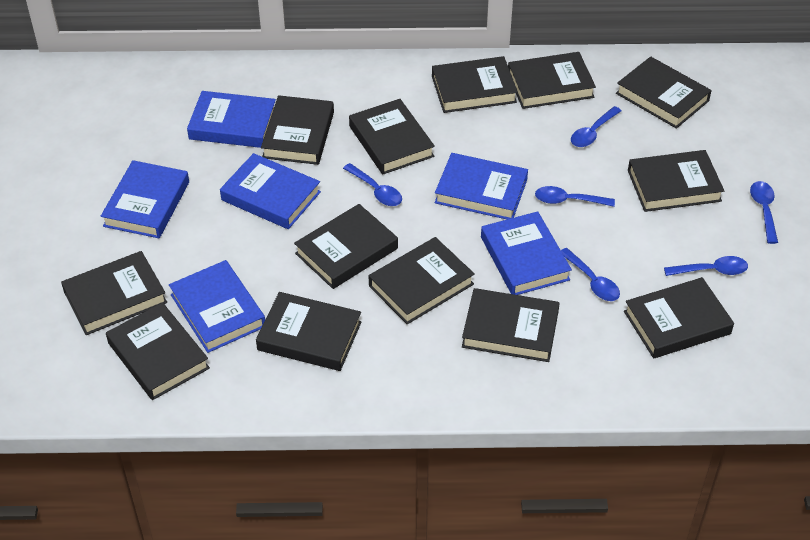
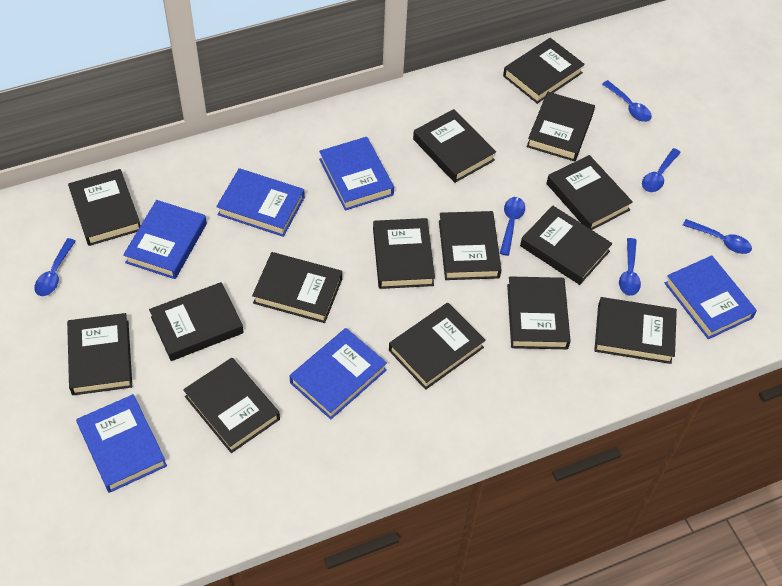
black book: [61,251,167,335] [106,303,210,400] [256,292,361,371] [261,95,334,165] [294,204,398,289] [349,99,435,174] [369,237,475,324] [432,56,518,113] [462,288,560,362] [508,52,596,109] [616,57,712,129] [624,277,734,358] [628,150,724,212] = 13 -> [67,313,132,395] [68,169,140,246] [149,282,244,361] [183,358,280,453] [252,252,342,323] [373,218,435,289] [389,303,485,390] [413,109,496,183] [439,211,501,280] [503,38,585,104] [507,276,571,349] [520,206,612,285] [527,92,595,162] [546,155,633,230] [594,297,677,364] = 15

